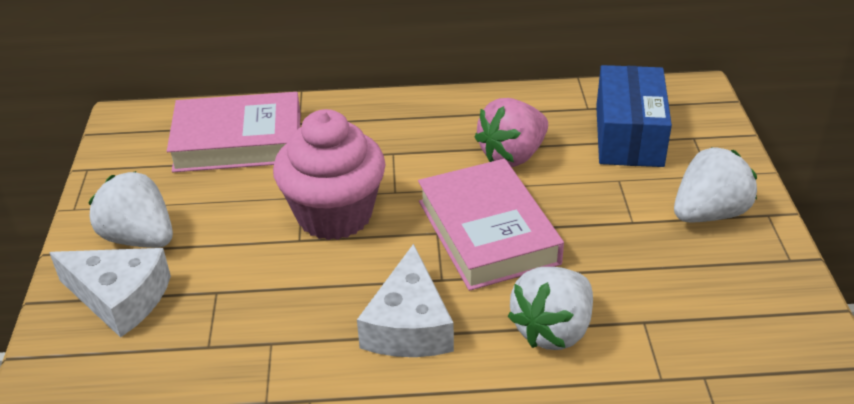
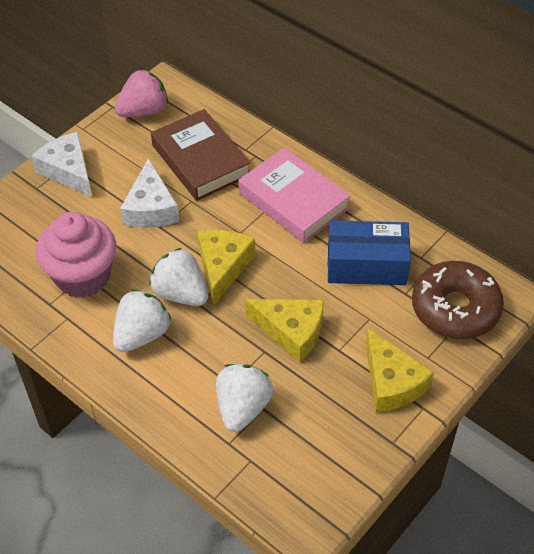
brown book: none = 0 -> [151,109,250,201] = 1
brown donut: none = 0 -> [412,261,504,339] = 1
pink book: [167,92,300,172] [418,159,564,291] = 2 -> [239,147,350,243] = 1
yellow cheese: none = 0 -> [197,230,255,305] [245,299,324,362] [366,329,434,412] = 3

